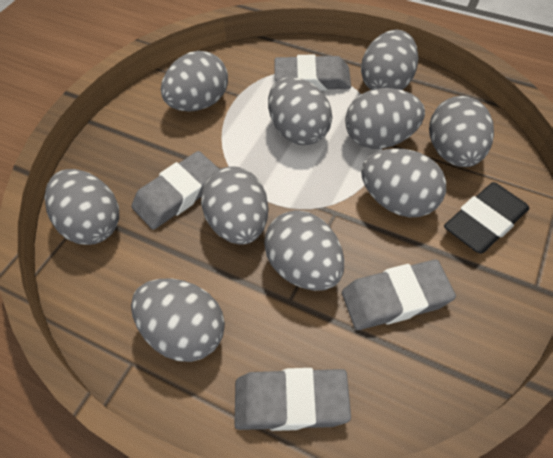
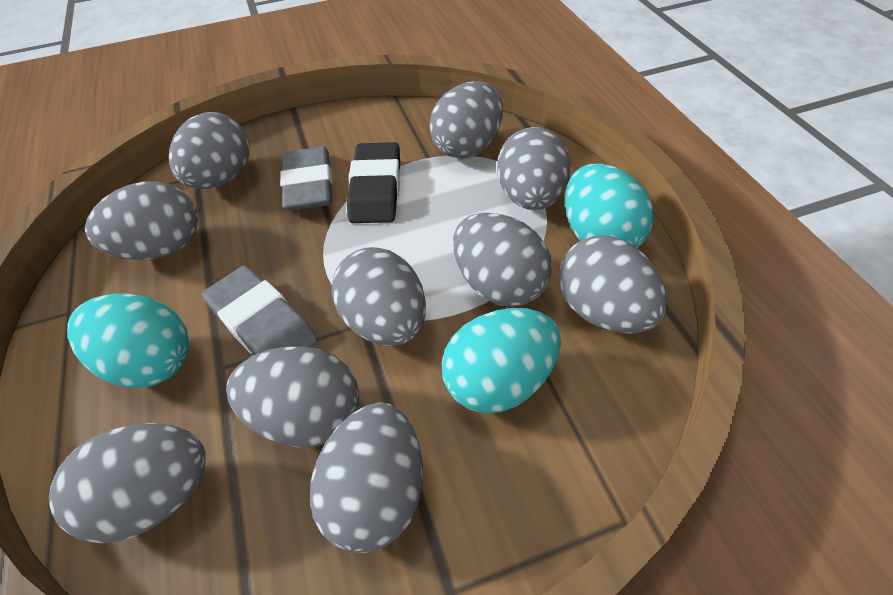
grey eraser: [132,151,219,230] [234,368,351,431] [275,54,351,91] [342,259,456,330] = 4 -> [202,266,318,355] [280,147,333,211] = 2
turquoise egg: none = 0 -> [67,293,189,388] [442,308,561,413] [565,163,654,248] = 3

